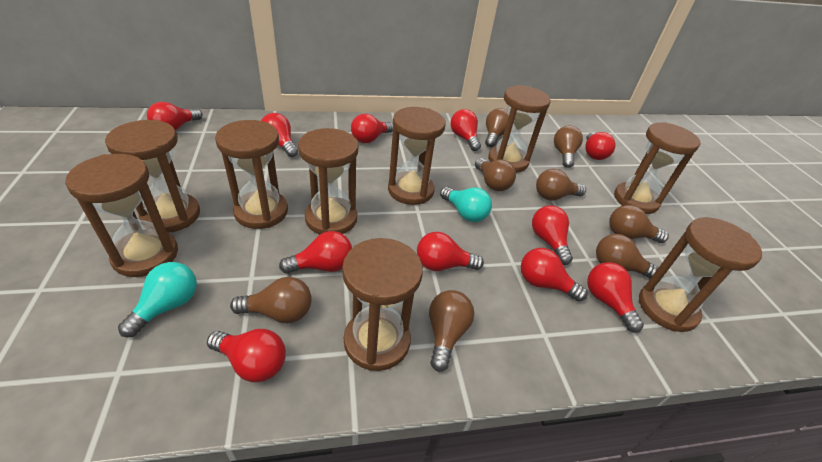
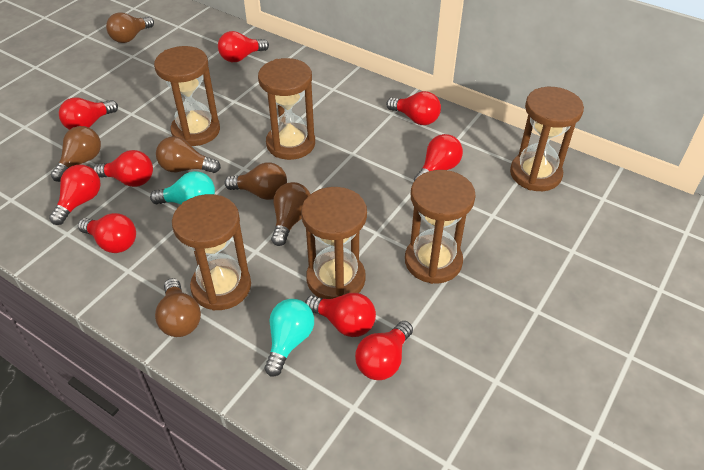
brown hourglass: [65,154,178,277] [105,120,200,233] [215,120,288,229] [298,128,358,234] [342,238,423,371] [388,107,445,205] [488,85,551,173] [614,122,701,214] [639,217,762,332] = 9 -> [154,46,220,146] [172,194,251,310] [258,58,315,160] [301,187,367,299] [405,170,476,284] [510,87,584,191] = 6
brown light bulb: [230,277,312,323] [429,290,474,372] [475,158,516,191] [485,108,509,147] [536,169,586,201] [554,125,583,168] [596,234,659,279] [609,205,669,243] = 8 -> [51,126,101,182] [106,12,154,43] [155,278,201,337] [156,136,221,173] [224,162,287,200] [271,182,310,246] = 6
red light bulb: [147,102,202,131] [207,329,286,382] [261,113,298,157] [279,231,352,273] [351,114,393,143] [417,232,484,271] [451,109,481,151] [521,248,588,302] [532,205,573,265] [585,132,615,160] [587,262,644,333] = 11 -> [49,165,101,225] [59,97,118,130] [78,213,136,253] [93,150,153,187] [218,31,269,62] [305,293,376,337] [355,321,413,380] [386,91,441,125] [414,134,463,181] = 9

